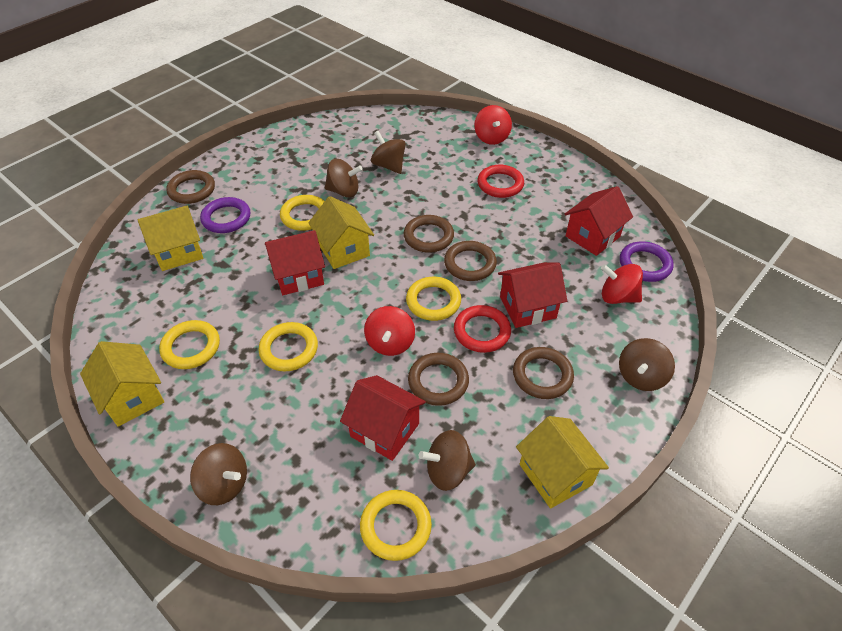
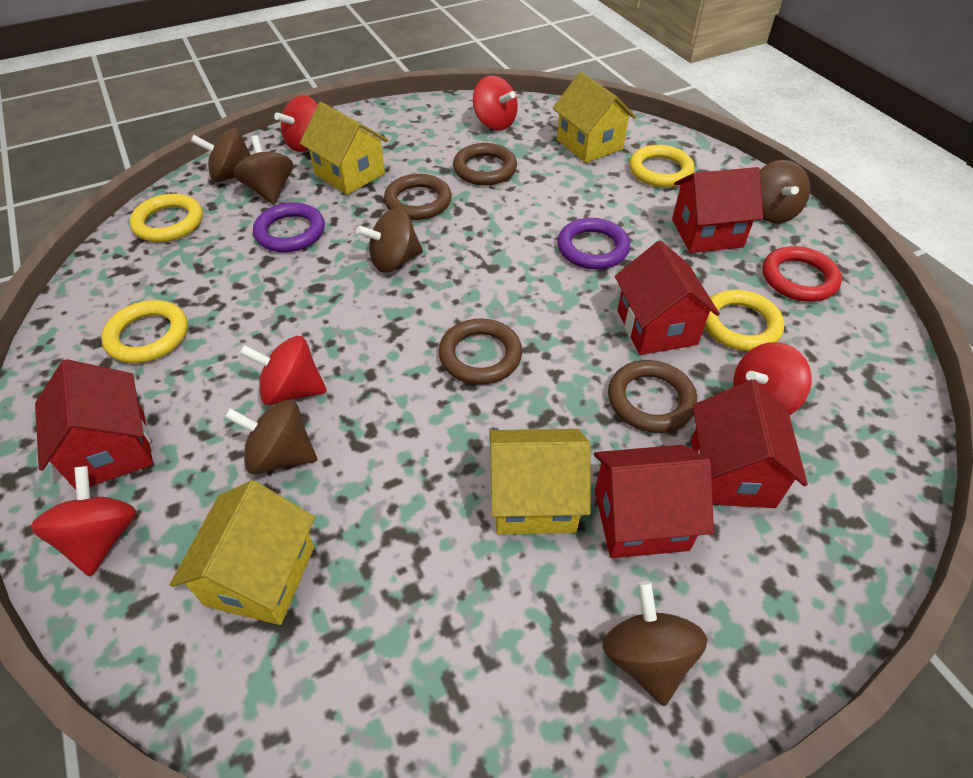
brown ring: [166,170,215,204] [403,215,454,253] [408,353,469,406] [444,241,497,281] [513,347,574,399] = 5 -> [384,174,452,220] [439,318,522,385] [453,143,517,185] [608,360,697,433] = 4
brown spinning top: [190,443,247,505] [325,159,363,197] [371,131,406,174] [419,430,476,491] [619,338,675,391] = 5 -> [191,128,251,182] [225,400,317,474] [234,135,293,204] [356,208,423,272] [602,581,708,706] [760,160,810,223] = 6
red house: [265,230,325,295] [340,375,426,461] [498,262,567,328] [565,186,633,256] = 4 -> [35,359,153,490] [594,445,714,558] [615,241,720,355] [672,167,763,253] [691,379,808,508] = 5
red ring: [454,305,511,353] [477,165,524,198] = 2 -> [762,246,842,302] = 1
red spinning top: [364,306,415,356] [474,105,512,145] [601,264,643,304] = 3 -> [31,466,137,576] [239,336,327,406] [274,95,318,152] [473,76,518,130] [733,342,812,415] = 5
yellow ring: [159,320,220,369] [259,322,318,372] [280,195,325,231] [360,490,432,561] [406,277,461,321] = 5 -> [101,300,188,363] [129,194,203,242] [629,145,694,187] [704,290,784,351] = 4

